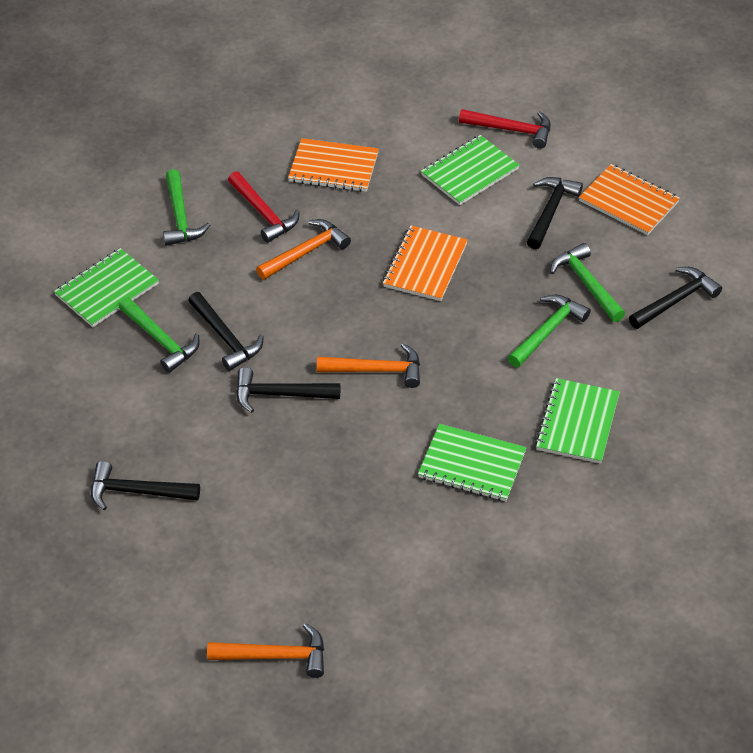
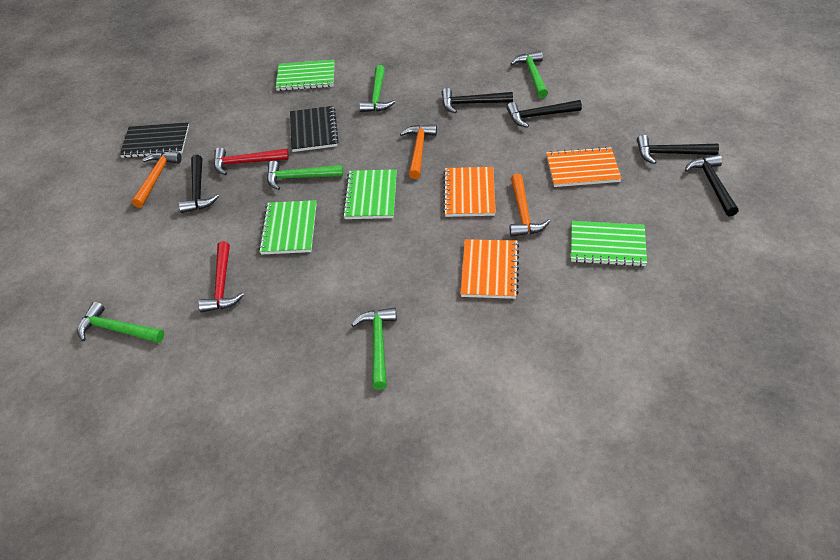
black notebook: none = 0 -> [120,122,189,158] [290,106,339,152] = 2
green hammer: [119,297,200,373] [163,169,210,246] [508,294,591,367] [550,243,625,322] = 4 -> [77,302,164,343] [267,161,343,190] [351,307,397,390] [359,65,395,112] [511,51,548,98] = 5

